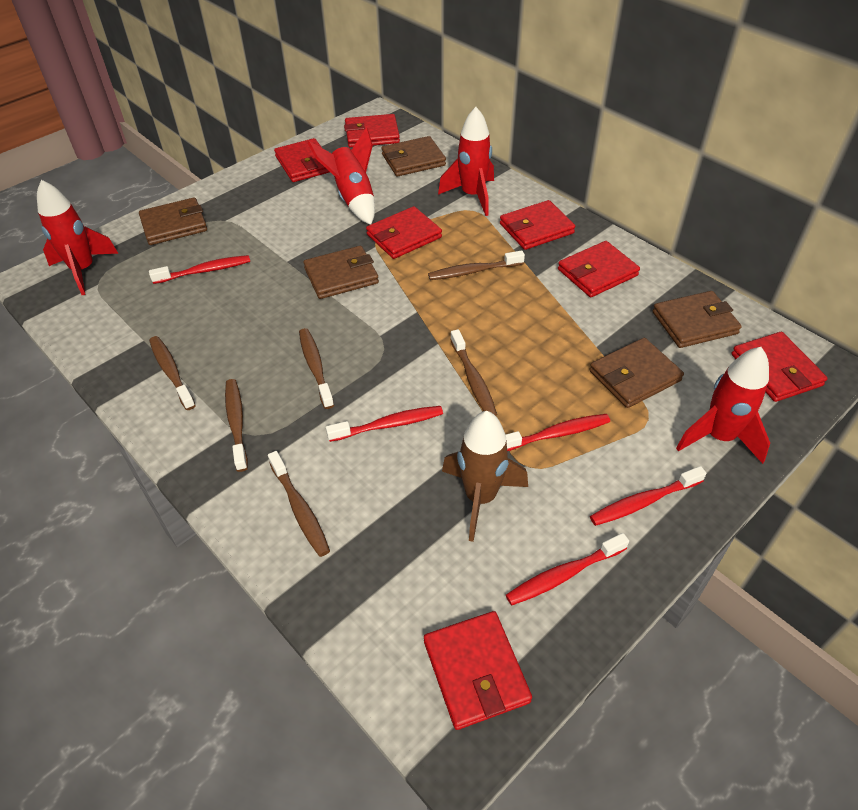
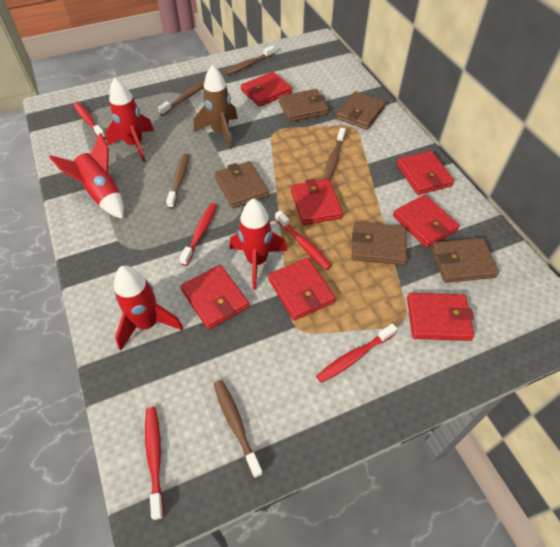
brown toothbrush: [149,336,196,410] [225,379,248,472] [268,451,330,557] [299,328,334,409] [428,250,525,280] [450,329,497,416] = 6 -> [158,81,205,116] [166,154,189,209] [214,380,263,478] [225,46,275,75] [323,128,346,179] = 5

